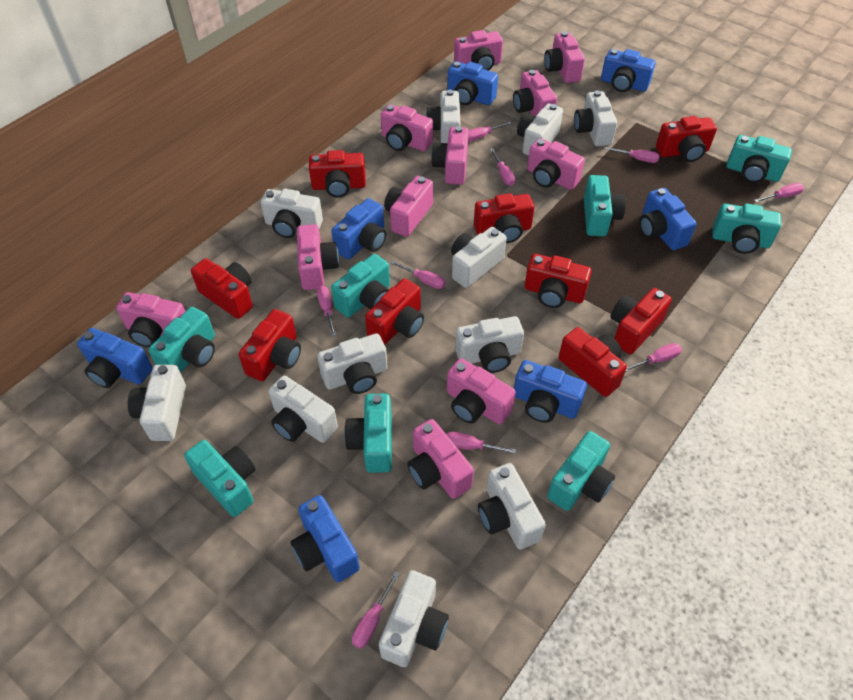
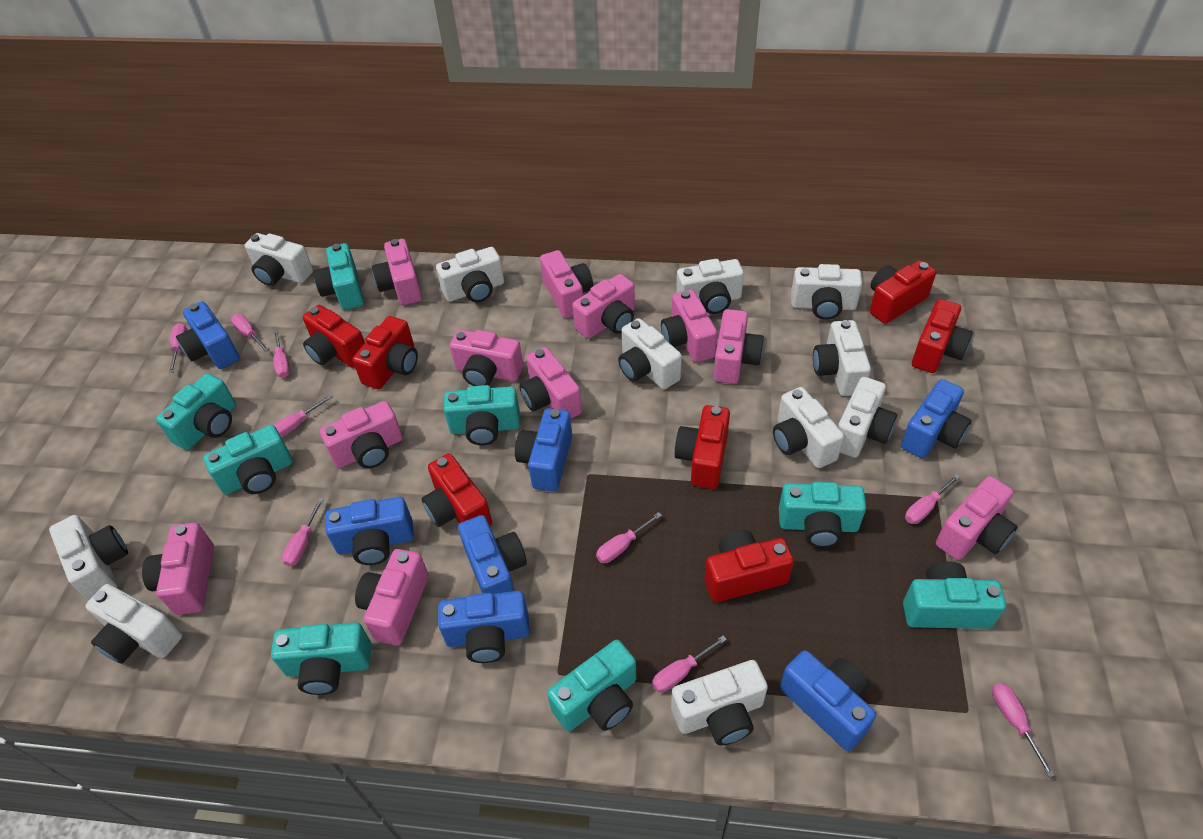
red camera: [191,258,253,319] [238,309,301,381] [309,150,366,198] [365,278,424,345] [474,193,535,243] [525,254,592,308] [559,327,627,397] [610,288,672,354] [656,116,717,162] = 9 -> [303,305,365,368] [352,316,418,389] [422,453,492,527] [675,405,730,489] [704,530,794,602] [870,260,936,324] [912,299,973,373] = 7

